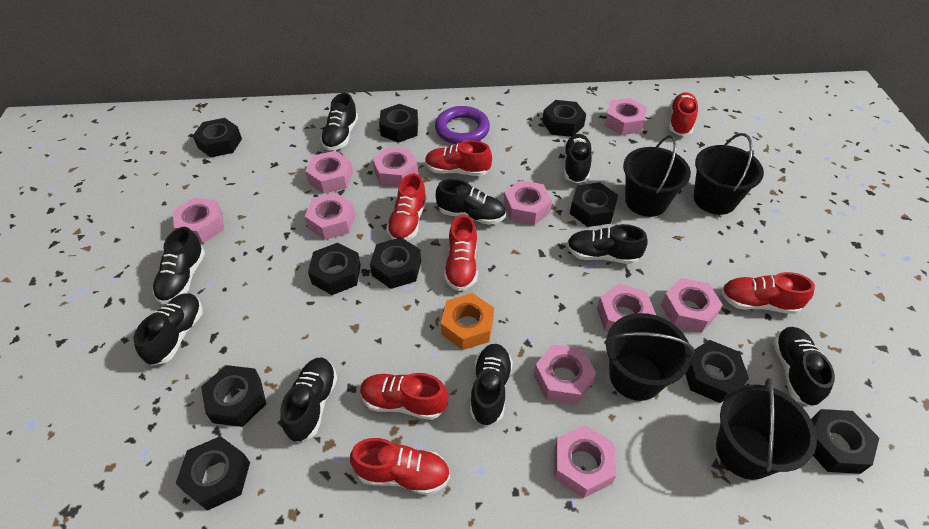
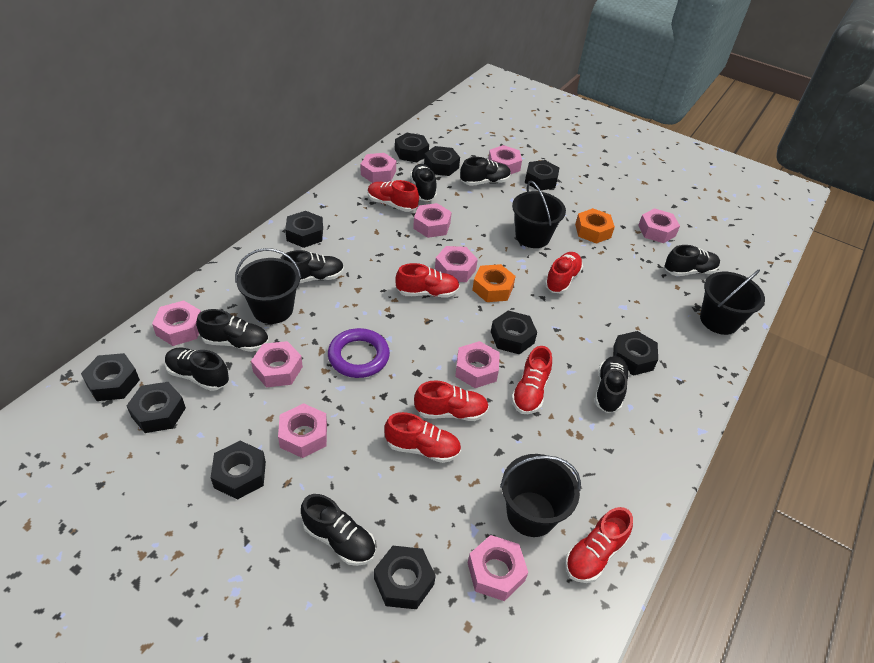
black shoe: [134,293,203,366] [152,227,205,304] [280,357,337,442] [320,93,358,151] [436,179,506,225] [470,344,513,426] [564,134,592,183] [567,224,648,264] [773,327,835,406] = 9 -> [165,347,229,391] [196,309,269,352] [280,250,344,284] [301,494,375,566] [410,164,437,202] [460,157,511,186] [595,356,630,413] [665,245,720,276] = 8
orange nut: [441,293,494,350] = 1 -> [472,264,516,302] [575,208,615,244] = 2

